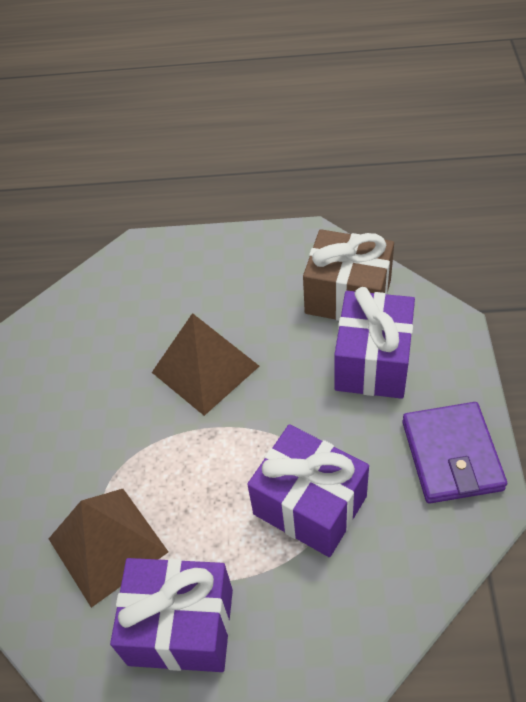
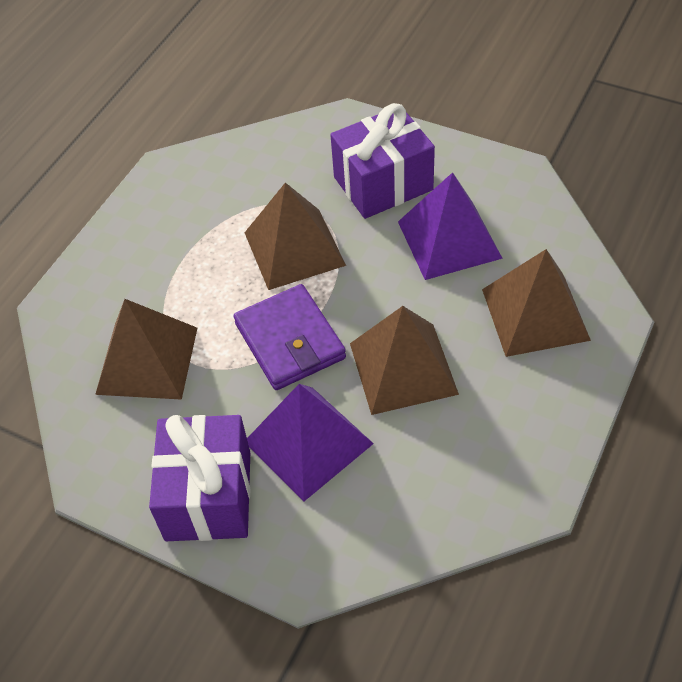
brown gift: [303,229,394,321] = 1 -> none = 0
brown pyramid: [49,489,168,608] [152,313,259,416] = 2 -> [95,299,197,400] [245,183,346,290] [350,306,459,415] [482,249,591,357] = 4
purple gift: [110,558,233,672] [247,424,369,557] [334,287,415,399] = 3 -> [149,415,250,541] [330,103,435,219] = 2
purple pyramid: none = 0 -> [247,384,374,501] [398,172,503,280] = 2

